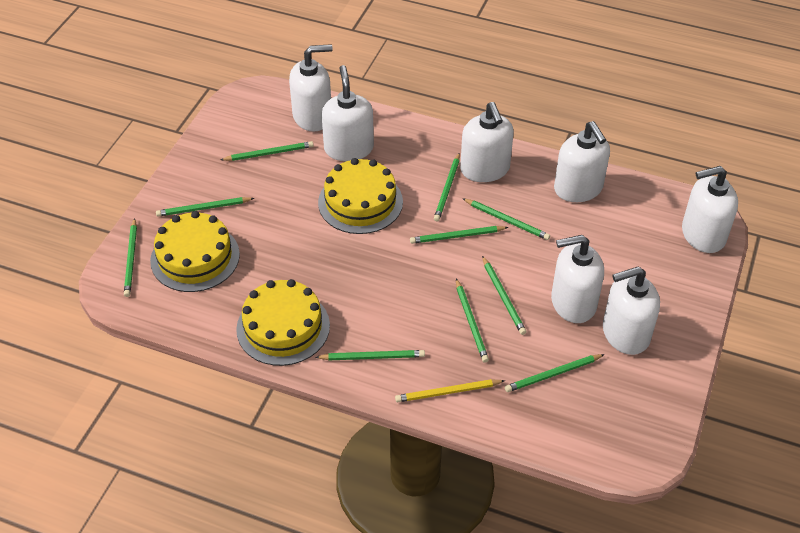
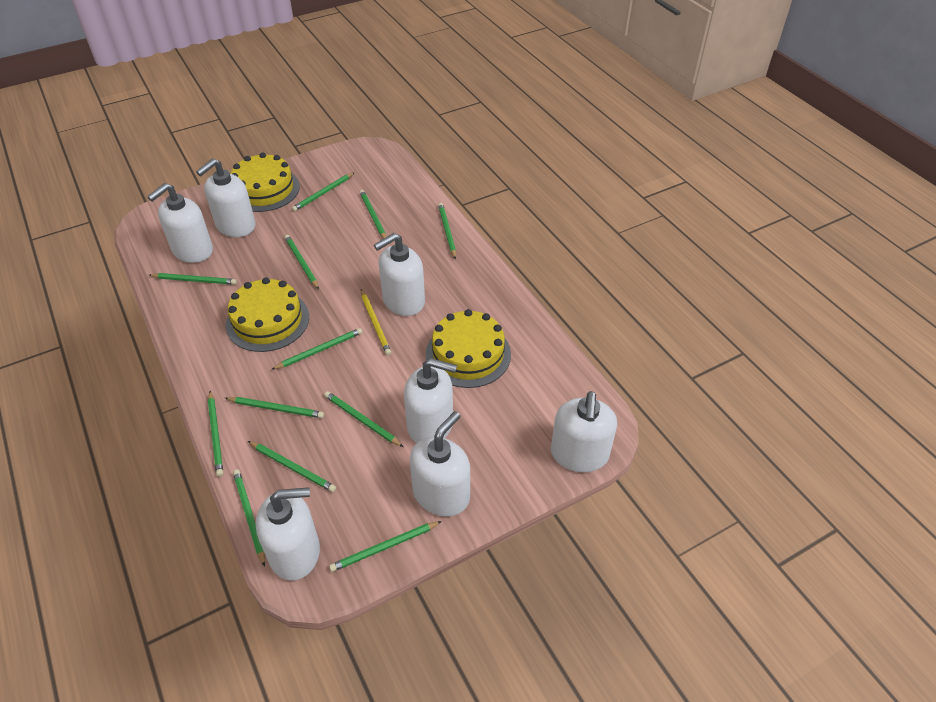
green pencil: [124,218,137,297] [156,197,255,216] [221,141,314,161] [315,350,425,360] [410,226,509,244] [434,153,460,222] [456,279,489,363] [462,198,550,240] [482,256,526,335] [505,354,605,392] = 10 -> [149,273,237,285] [208,391,223,477] [225,397,324,418] [233,469,265,567] [248,441,336,492] [271,328,362,370] [285,235,319,289] [292,172,355,212] [324,391,403,447] [329,521,442,572] [360,190,386,239] [438,203,456,259] = 12

